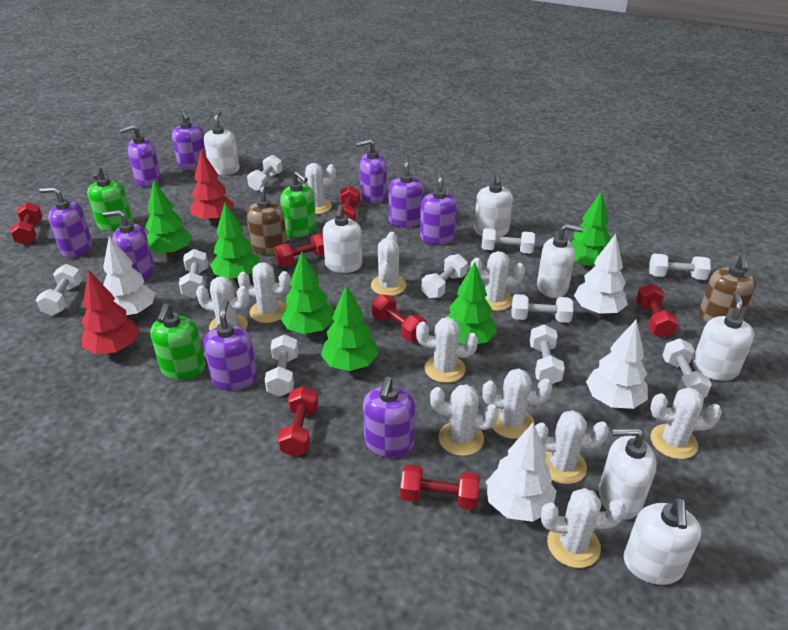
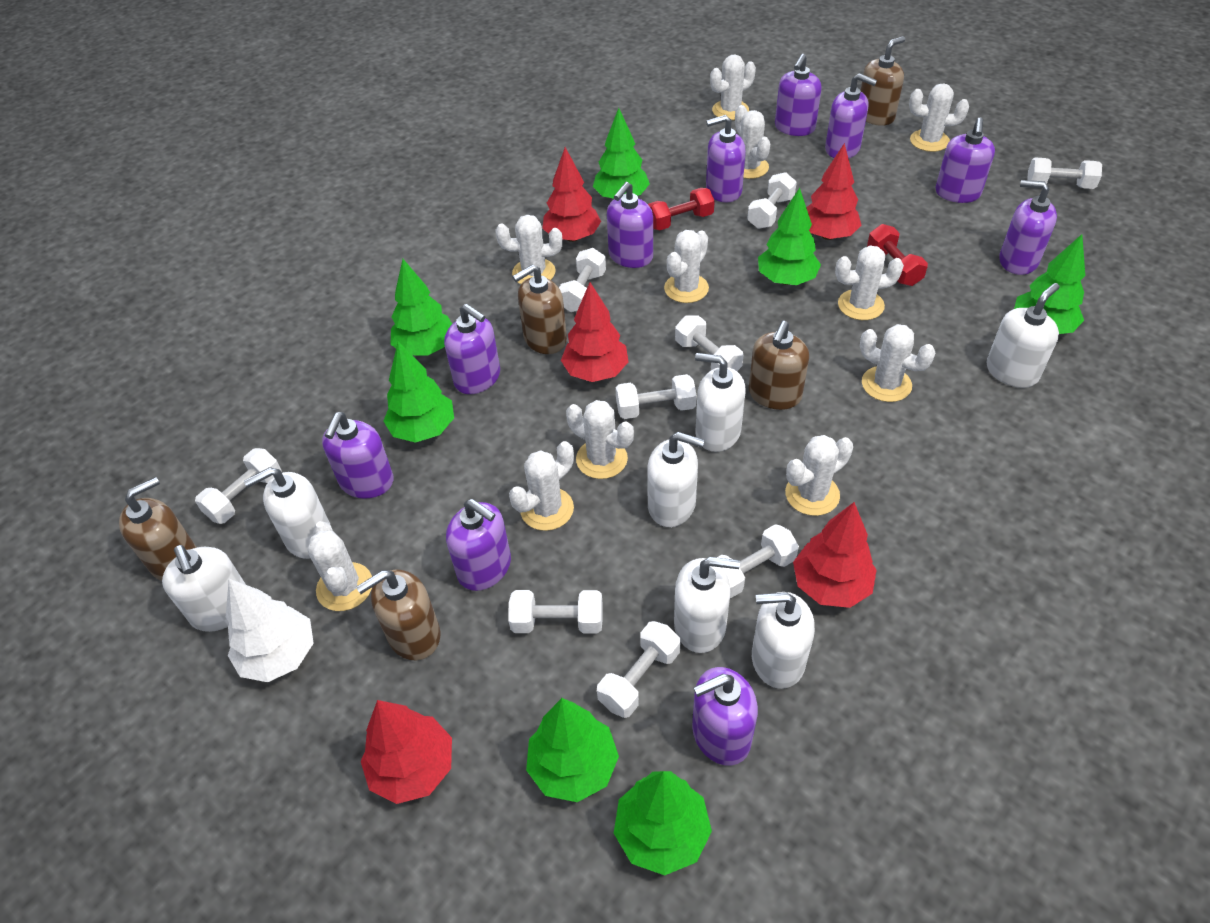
brown soap dispenser: [246,180,287,255] [699,255,756,322] = 2 -> [119,477,197,581] [356,570,440,661] [513,264,567,354] [749,321,809,410] [860,36,905,126] = 5
green soap dispenser: [87,167,133,231] [150,303,205,380] [280,171,316,237] = 3 -> none = 0
green tree: [145,180,192,256] [210,203,260,280] [280,252,334,334] [321,285,379,371] [445,262,497,344] [571,191,611,268] = 6 -> [383,342,454,443] [390,259,452,356] [526,698,619,802] [593,108,650,198] [614,771,712,875] [758,188,821,285] [1014,234,1085,334] = 7
purple soap dispenser: [39,187,92,258] [103,210,154,280] [119,125,161,187] [172,111,207,170] [203,300,257,390] [356,139,387,204] [363,377,415,457] [389,156,424,228] [420,171,457,245] = 9 -> [322,412,394,498] [444,304,500,394] [446,499,511,591] [607,182,653,268] [692,667,758,766] [706,115,746,203] [775,54,822,136] [825,73,877,159] [935,117,995,203] [999,180,1057,275] = 10
red dumbbell: [10,202,43,245] [274,233,324,267] [278,386,318,457] [335,186,360,221] [372,295,427,341] [400,464,480,510] [636,284,678,338] = 7 -> [648,188,715,230] [867,224,928,286] = 2
red tree: [82,269,140,354] [190,149,234,222] = 2 -> [361,700,452,804] [542,147,601,242] [561,282,629,382] [793,502,877,608] [806,143,861,240] = 5
white dumbbell: [36,264,82,316] [179,249,208,298] [247,155,283,191] [265,334,298,396] [421,254,468,298] [481,228,535,254] [511,294,573,323] [530,324,565,384] [649,254,711,280] [663,339,712,398] = 10 -> [195,448,282,524] [508,590,602,634] [559,248,606,312] [597,621,681,718] [615,374,697,419] [675,315,743,371] [717,524,799,598] [747,172,797,229] [1027,157,1102,189] = 9
white tree: [103,236,155,317] [486,422,557,522] [574,234,628,315] [586,320,648,409] = 4 -> [226,579,314,682] = 1

